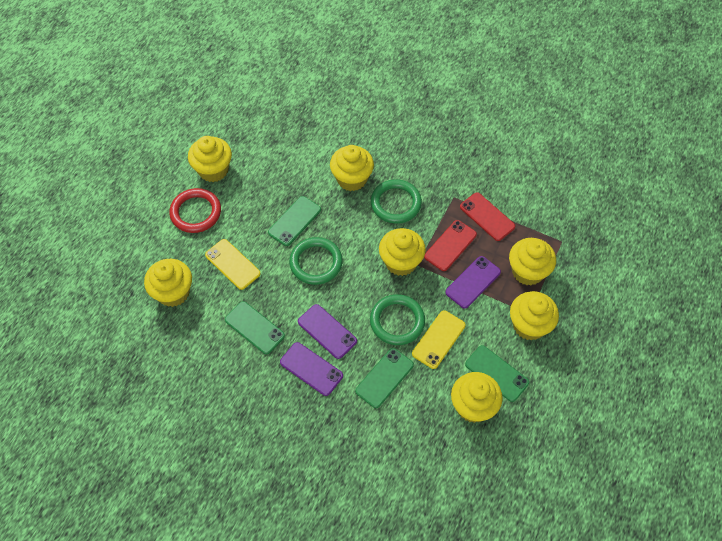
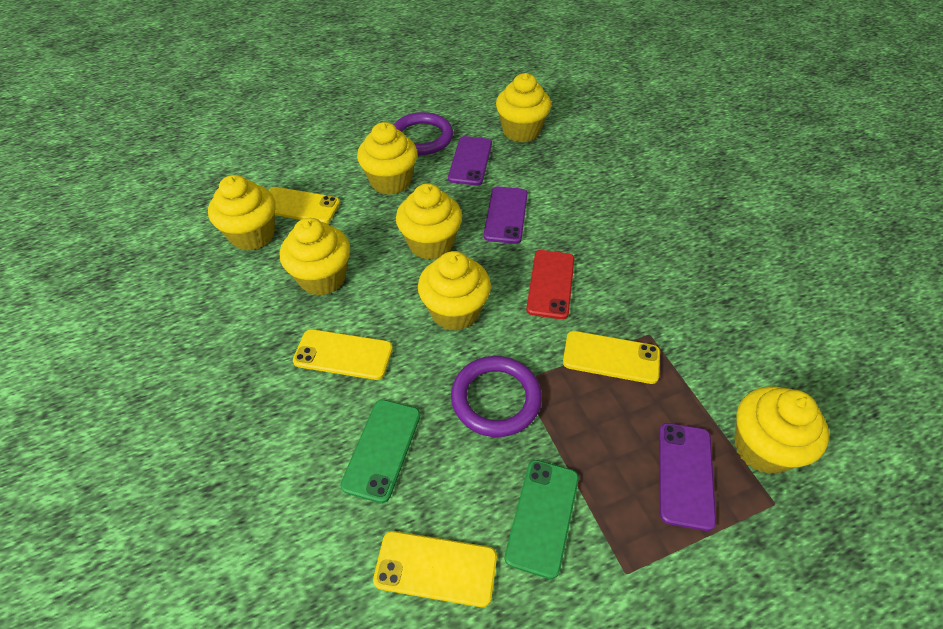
green phone: [225,301,285,354] [268,196,321,246] [355,348,414,408] [465,345,529,402] = 4 -> [341,400,420,503] [505,460,579,579] = 2
green ring: [289,237,343,285] [370,294,425,345] [371,179,422,224] = 3 -> none = 0
purple ring: none = 0 -> [393,112,453,155] [451,356,542,437] = 2
red phone: [424,220,477,271] [460,192,515,241] = 2 -> [526,250,574,319] = 1
red ring: [169,188,221,233] = 1 -> none = 0
yellow phone: [205,239,261,290] [412,310,466,369] = 2 -> [269,187,340,223] [293,329,393,380] [373,531,497,607] [563,331,660,384] = 4

